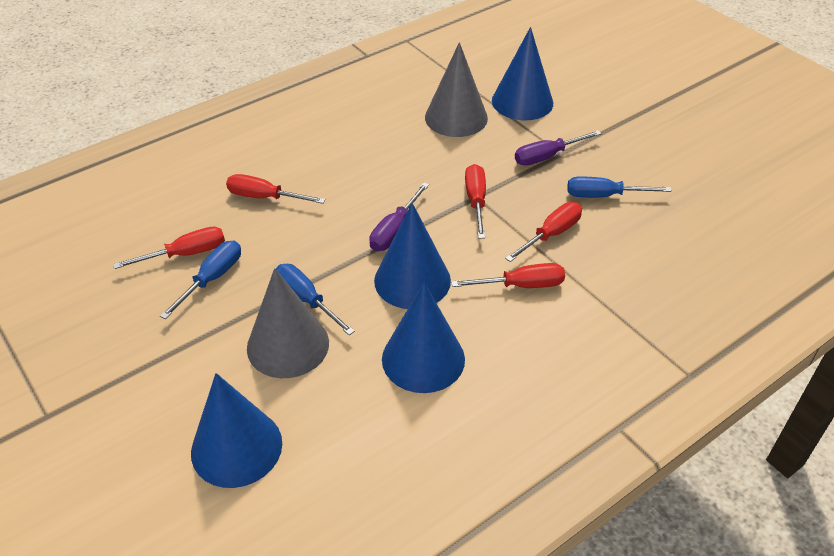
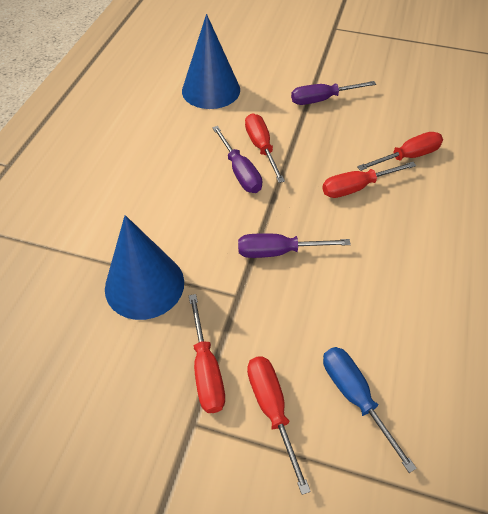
blue cone: [191,373,282,488] [374,203,451,309] [382,282,465,393] [492,27,553,120] = 4 -> [105,215,184,320] [182,14,240,109] = 2
blue screwdriver: [160,241,241,319] [276,264,355,335] [567,177,672,198] = 3 -> [323,347,417,473] = 1
grey cone: [247,268,329,378] [425,42,488,137] = 2 -> none = 0
purple screwdriver: [369,182,429,251] [515,130,602,166] = 2 -> [212,126,262,193] [238,233,351,258] [291,81,376,105] = 3

